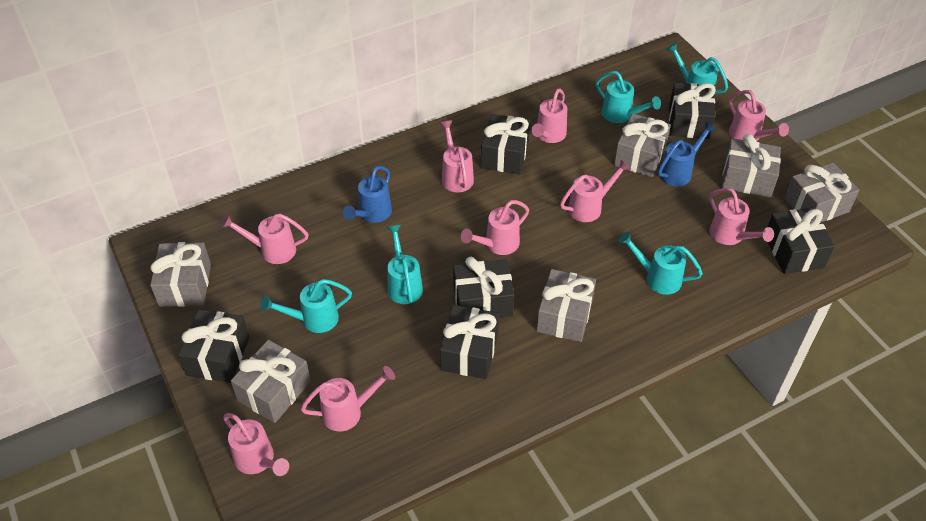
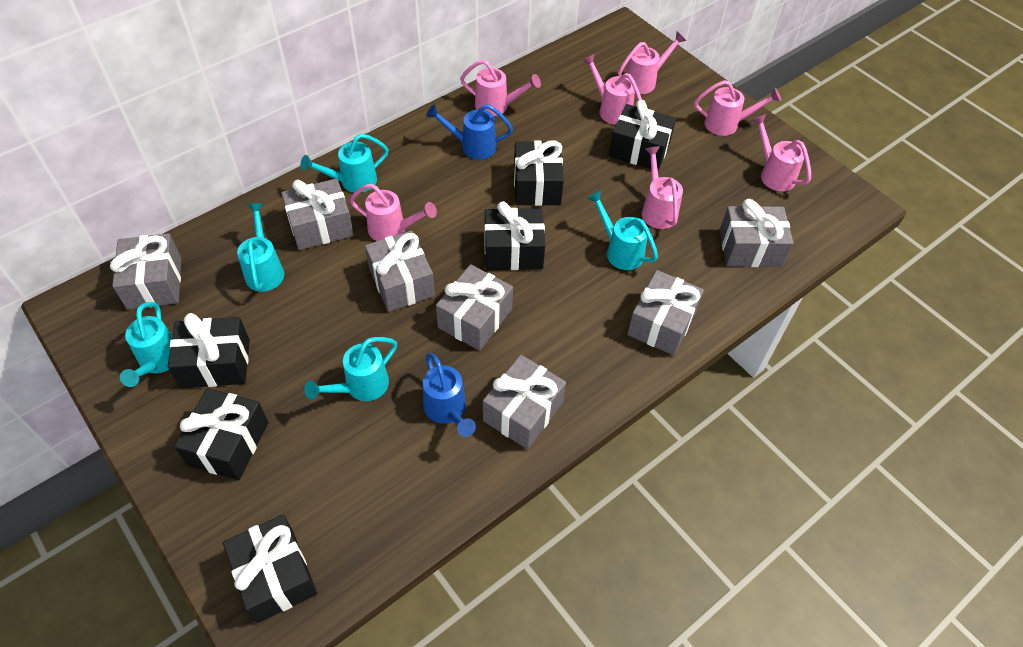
grey gift: [150,242,211,307] [231,340,311,423] [536,269,596,342] [614,114,671,177] [722,134,781,197] [784,163,859,222] = 6 -> [110,233,181,310] [281,178,354,250] [365,231,435,312] [436,264,513,351] [483,355,566,449] [627,270,704,355] [719,199,793,267] = 7
pink watering can: [221,214,309,264] [223,413,289,476] [301,366,395,431] [440,120,474,192] [461,200,529,255] [531,88,567,143] [560,160,631,222] [709,188,774,245] [729,90,789,141] = 9 -> [350,184,437,241] [460,60,541,116] [583,54,642,125] [618,32,686,94] [642,146,683,229] [694,80,781,136] [752,114,811,191] = 7

